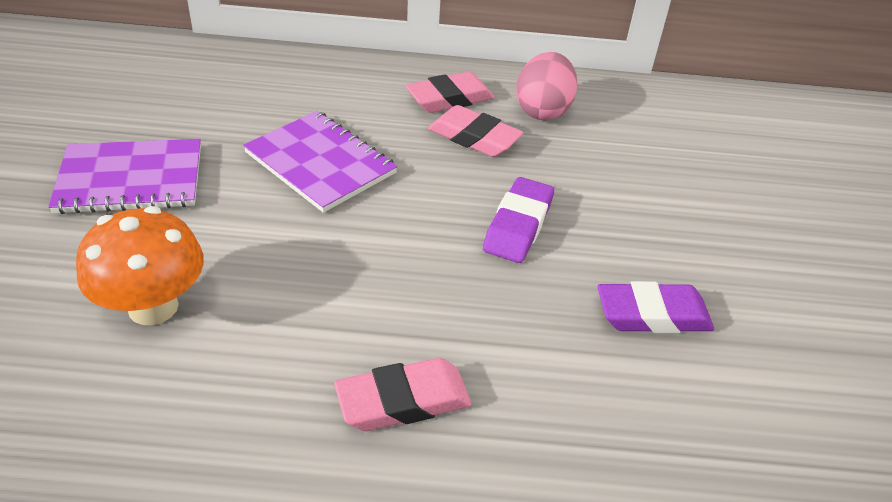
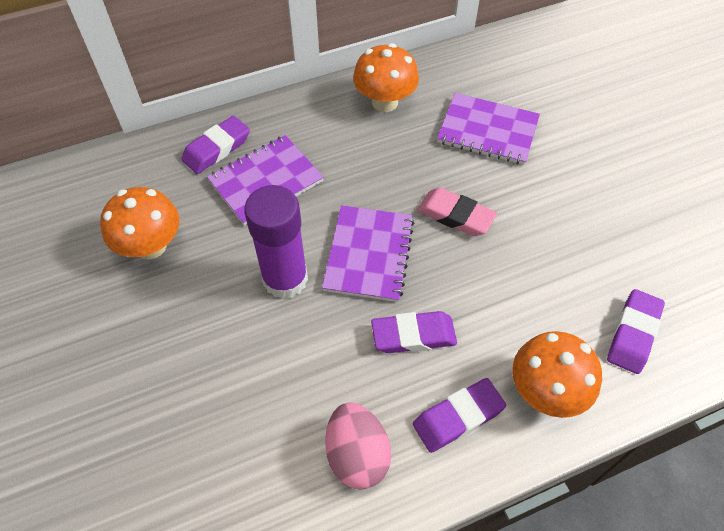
orange mushroom: [76,206,204,325] = 1 -> [100,187,179,259] [353,43,419,112] [512,331,602,418] = 3
pink eraser: [334,358,472,431] [405,72,494,113] [428,105,524,157] = 3 -> [417,187,497,236] = 1
purple eraser: [483,177,554,263] [598,281,714,333] = 2 -> [181,116,250,174] [371,311,457,353] [413,378,506,453] [607,289,665,374] = 4
purple glue stick: none = 0 -> [244,185,308,299] = 1
purple notebook: [48,139,201,214] [243,111,398,213] = 2 -> [207,135,324,226] [322,205,414,302] [437,93,540,165] = 3

